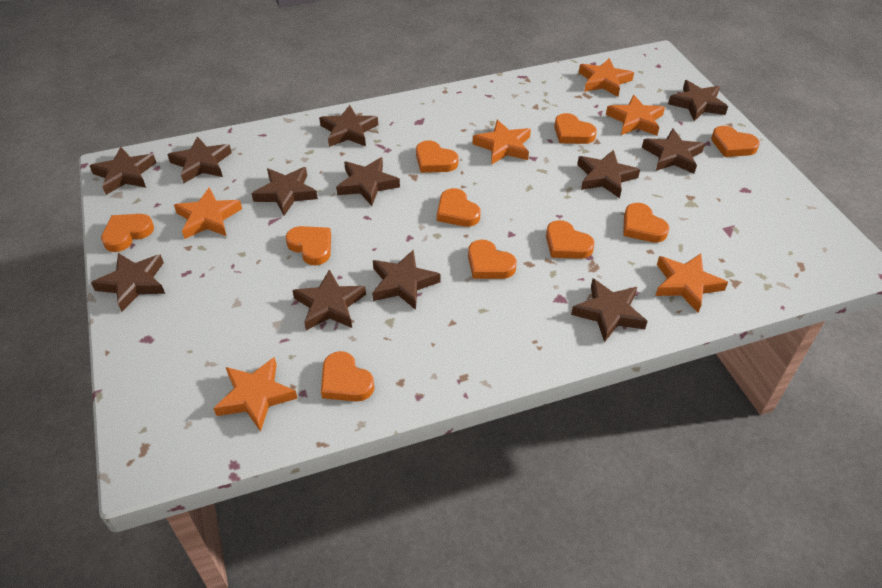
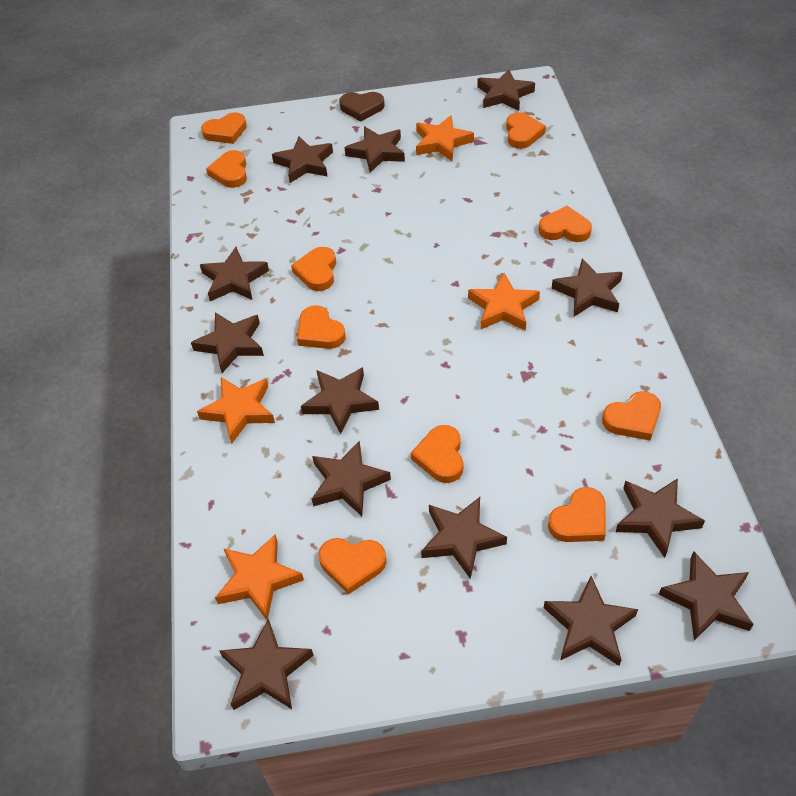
brown heart: none = 0 -> [339,92,385,121] = 1
brown star: [90,147,156,195] [91,253,165,312] [167,136,232,183] [251,167,318,216] [292,269,366,330] [319,105,378,147] [336,157,400,206] [372,249,440,310] [571,279,648,343] [577,150,640,198] [642,128,705,174] [668,80,728,121] = 12 -> [191,312,264,373] [200,247,269,301] [220,619,314,710] [272,136,333,183] [301,367,379,434] [312,441,391,516] [344,127,405,173] [421,497,507,579] [477,69,535,111] [544,576,638,666] [552,259,623,317] [616,478,705,558] [659,551,754,641] = 13
orange star: [174,187,242,239] [213,357,298,432] [473,120,531,164] [579,58,634,97] [606,95,665,136] [655,254,728,313] = 6 -> [197,377,275,443] [215,535,304,620] [416,115,474,161] [468,273,540,331] = 4

